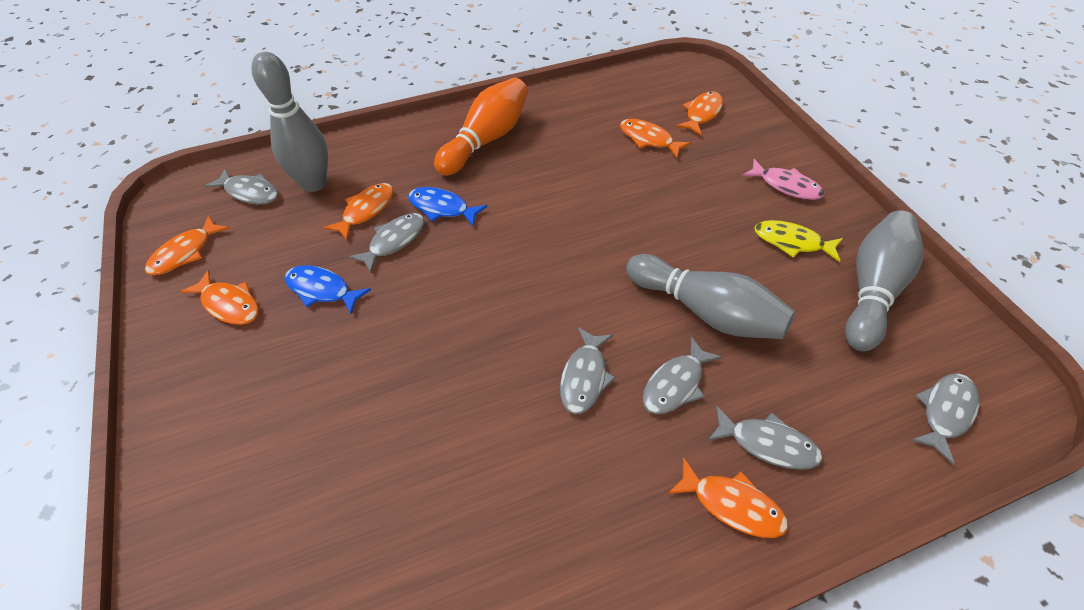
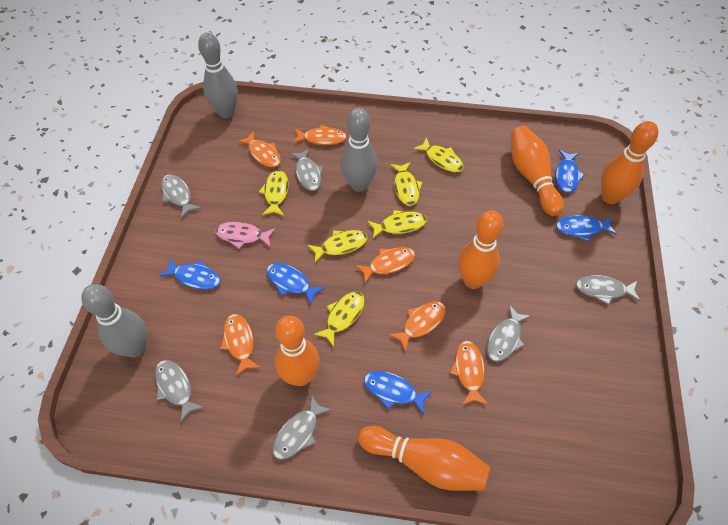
blue fish: [285,265,371,314] [408,187,487,226] = 2 -> [159,258,221,290] [266,263,325,304] [364,371,433,415] [555,150,585,193] [556,215,617,241] = 5
orange bowling pin: [434,78,528,176] = 1 -> [275,315,320,386] [358,426,490,491] [458,210,503,289] [511,126,564,216] [601,121,658,204] = 5
yellow fish: [754,220,843,262] = 1 -> [259,170,288,215] [308,230,368,263] [314,291,364,347] [367,210,427,238] [390,162,423,206] [413,137,464,172] = 6

